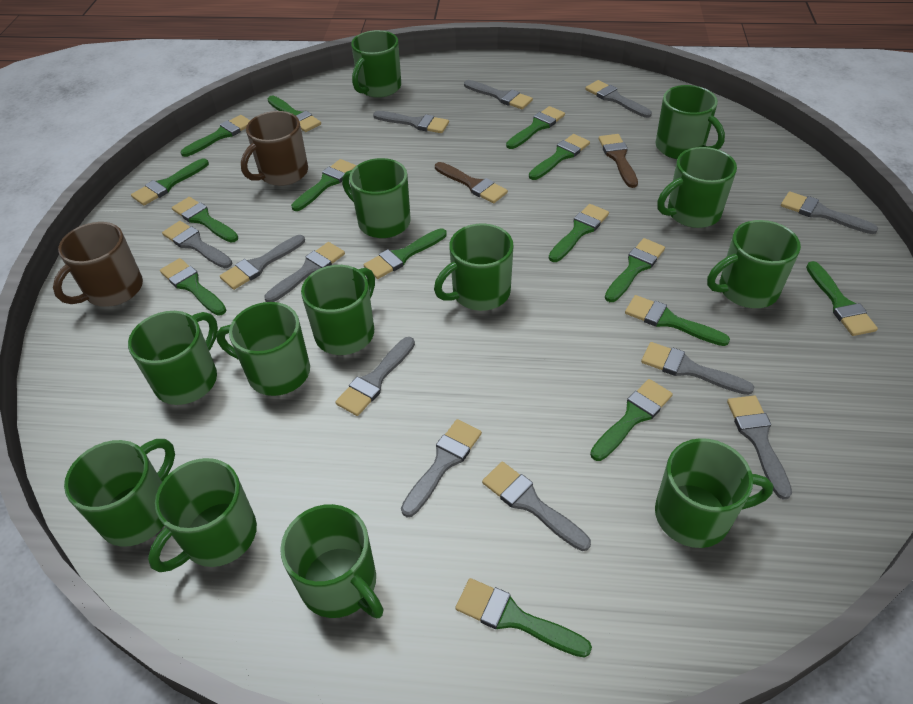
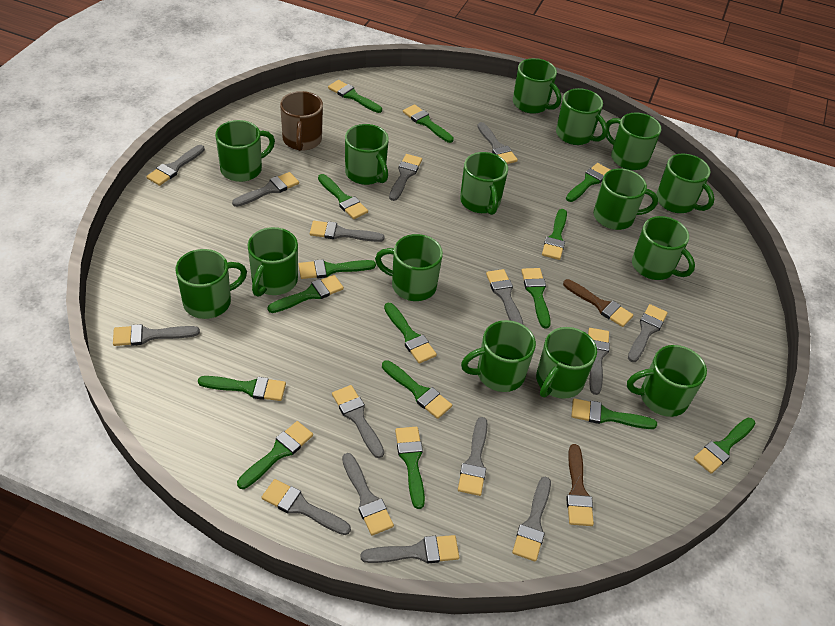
brown mug: [53,222,143,307] [241,111,308,186] = 2 -> [280,91,323,151] = 1
green mug: [64,439,175,547] [128,311,218,405] [148,458,257,572] [216,302,310,396] [280,504,384,618] [301,265,375,355] [342,158,411,238] [351,30,401,98] [434,223,514,311] [655,438,773,548] [656,85,725,159] [657,147,737,228] [707,220,801,308] = 13 -> [176,249,247,319] [215,120,275,182] [247,227,298,297] [345,124,389,185] [375,234,443,301] [460,152,508,215] [461,320,536,392] [513,58,561,114] [536,327,597,399] [556,88,608,145] [594,169,658,230] [606,113,661,170] [627,345,707,417] [632,216,695,280] [656,153,715,213] = 15
grey brush: [162,221,232,268] [220,235,305,290] [264,242,345,302] [335,337,415,416] [373,111,449,133] [401,419,482,517] [464,80,533,109] [482,462,591,551] [585,80,652,118] [641,342,754,395] [727,395,792,500] [781,191,878,234] = 12 -> [113,324,200,346] [146,145,205,186] [232,172,299,207] [262,479,351,535] [310,221,385,242] [332,385,384,458] [342,453,394,535] [360,535,459,563] [389,154,422,201] [458,417,488,496] [477,122,518,164] [486,269,524,325] [512,477,551,562] [588,328,610,395] [628,304,668,362] = 15

